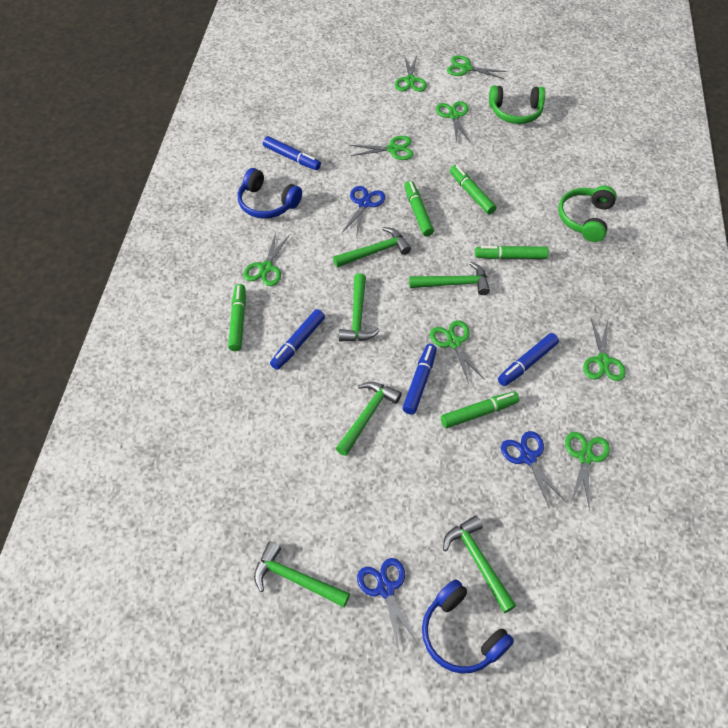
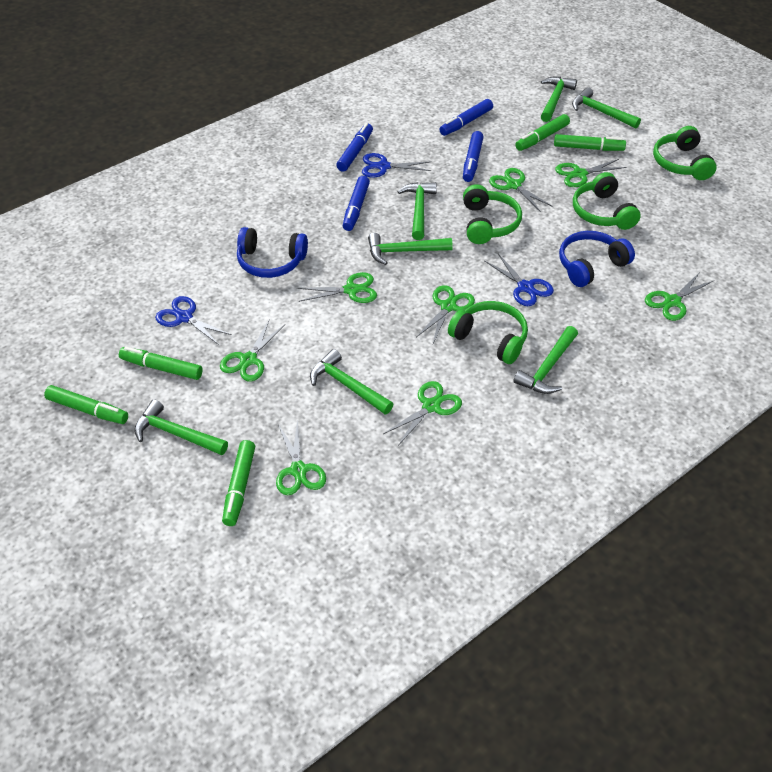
green hammer: [254,541,350,607] [333,227,411,267] [336,382,402,456] [339,273,380,341] [409,262,490,295] [443,516,517,613] = 6 -> [134,400,228,455] [310,349,393,414] [368,233,453,265] [398,182,437,240] [513,326,578,394] [541,77,577,122] [572,87,641,128] = 7
green headphones: [489,86,545,124] [558,186,617,242] = 2 -> [448,301,528,364] [463,184,522,244] [573,172,641,230] [653,126,717,180] = 4

